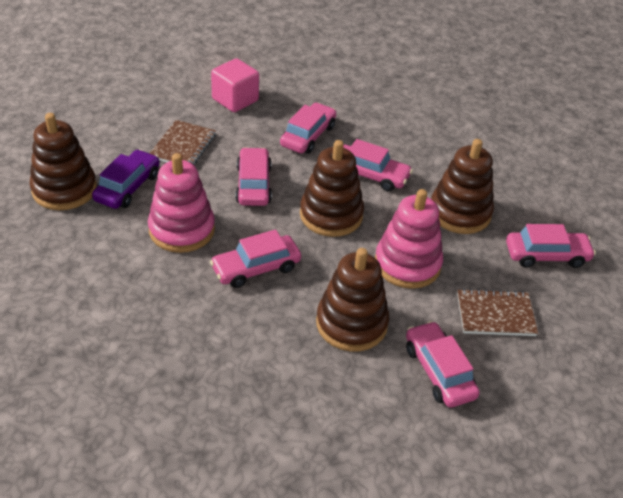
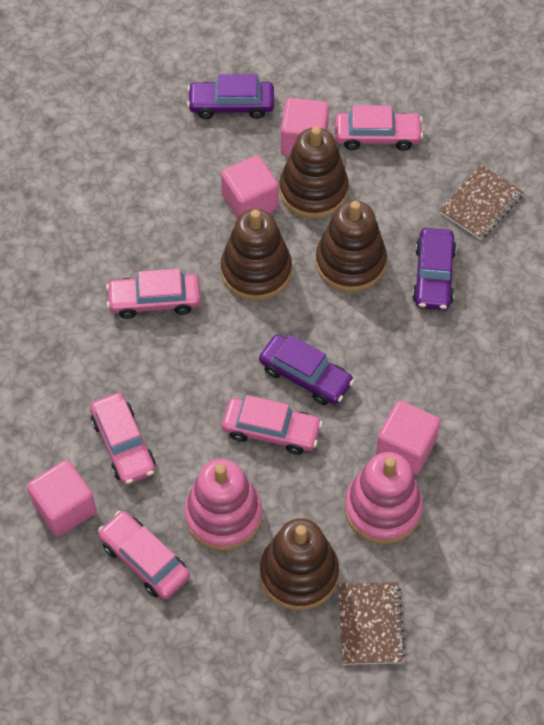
pink car: [210,229,301,288] [236,147,272,206] [280,103,336,154] [343,139,413,192] [406,321,480,408] [506,224,596,268] = 6 -> [90,393,155,485] [98,511,190,599] [106,269,201,319] [222,395,322,455] [335,105,423,151] = 5
pink cube: [211,58,259,112] = 1 -> [27,460,97,537] [221,155,279,218] [281,98,329,156] [376,400,440,474] = 4
purple car: [92,149,160,209] = 1 -> [187,74,274,119] [259,334,354,405] [412,228,457,310] = 3

